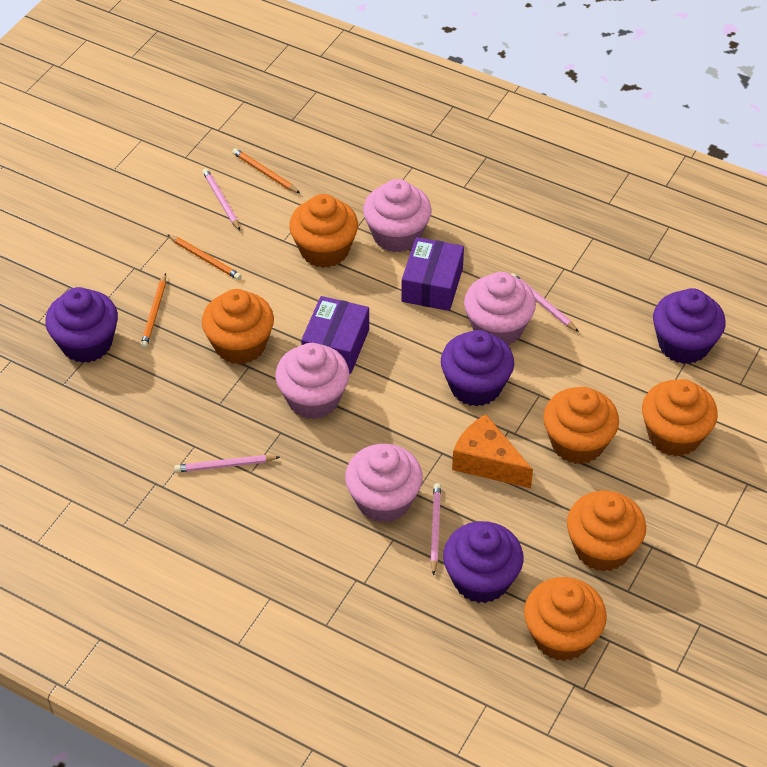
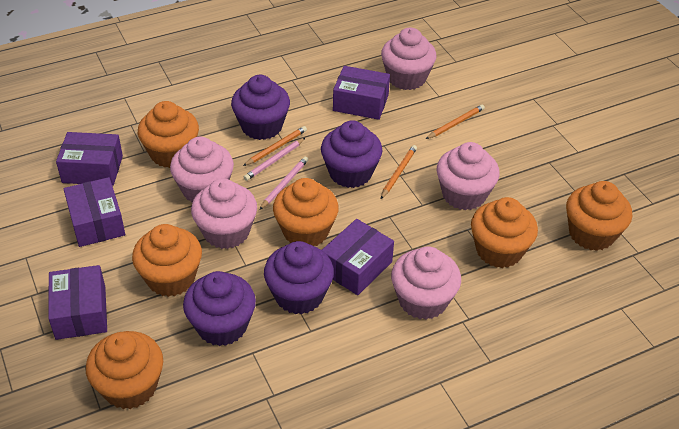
orange cheese: [452,414,533,488] = 1 -> none = 0
pink cupcake: [275,343,350,419] [345,444,423,523] [363,179,432,252] [464,272,536,345] = 4 -> [170,137,234,203] [191,178,257,249] [381,28,436,90] [391,246,461,320] [437,142,499,210] = 5
pink pencil: [174,455,280,473] [203,168,240,230] [430,483,441,576] [511,273,579,332] = 4 -> [244,138,305,181] [259,157,308,210] = 2
purple box: [301,296,369,374] [401,237,464,311] = 2 -> [48,265,107,340] [56,132,123,186] [64,177,125,247] [322,219,394,295] [333,66,390,120] = 5

